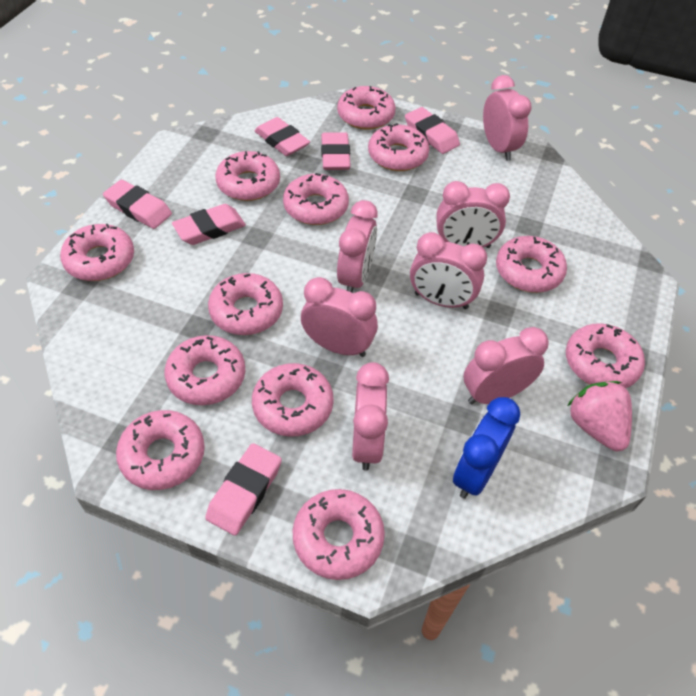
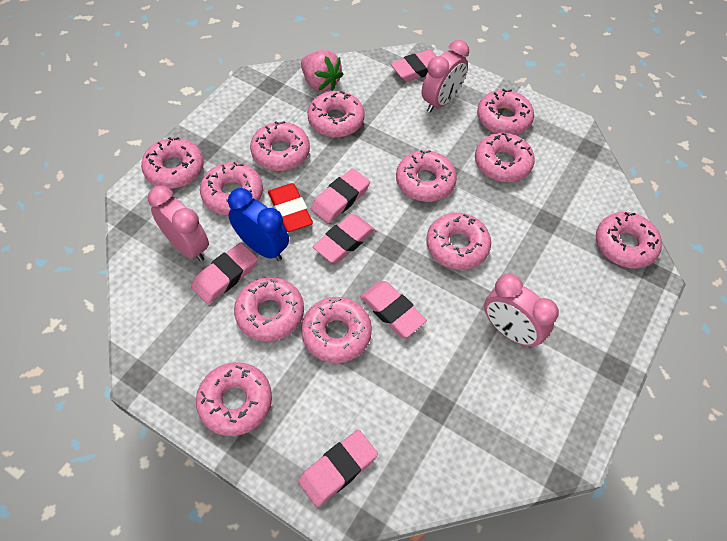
pink clock: [301,277,378,357] [337,200,378,292] [352,362,389,471] [410,232,487,309] [436,181,510,248] [463,327,549,405] [483,75,532,161] = 7 -> [148,186,209,262] [421,40,469,113] [484,274,559,348] = 3
red eraser: none = 0 -> [268,183,313,232] = 1

